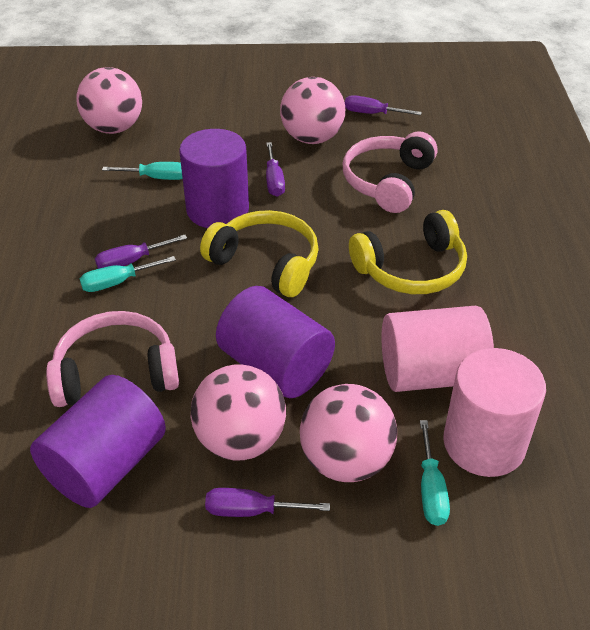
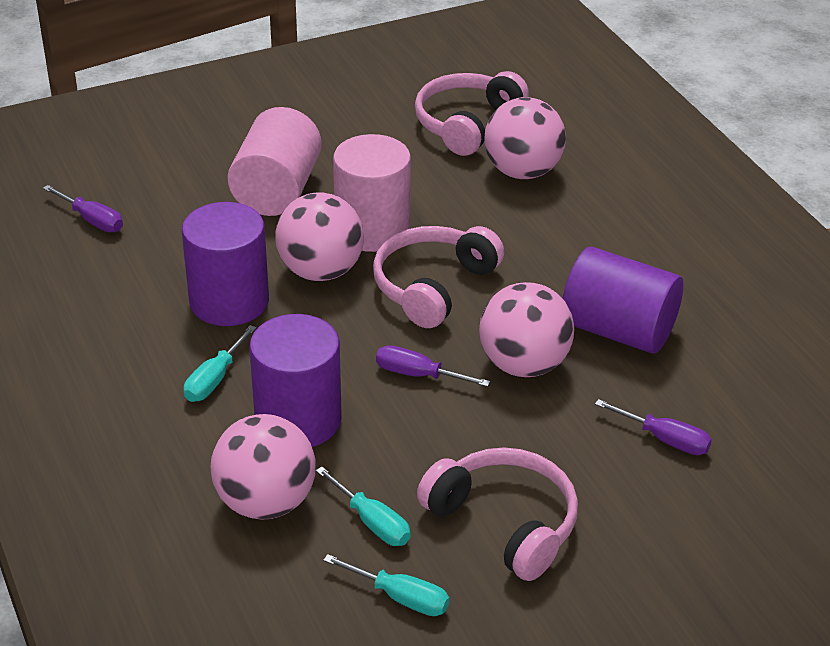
pink headphones: [46,311,179,407] [343,131,437,213] = 2 -> [373,226,504,328] [415,71,529,156] [417,447,578,581] = 3
purple screwdriver: [95,235,187,269] [205,488,330,517] [266,142,285,197] [345,95,422,115] = 4 -> [43,185,123,232] [376,345,490,387] [595,399,712,455] = 3
yellow headphones: [200,210,319,297] [349,210,467,294] = 2 -> none = 0

